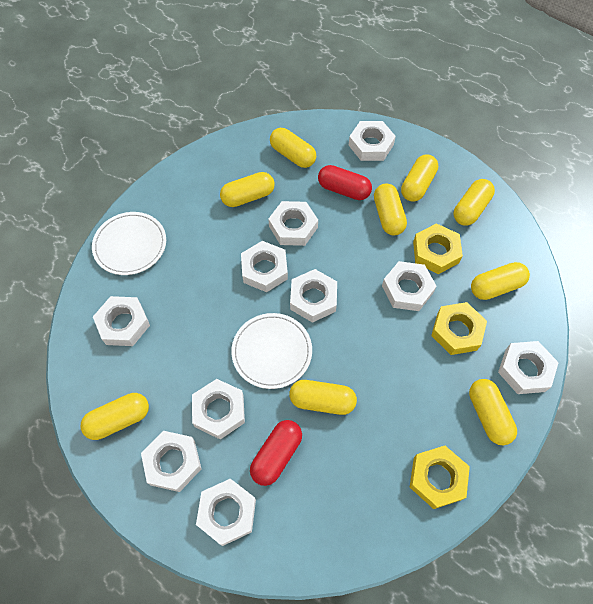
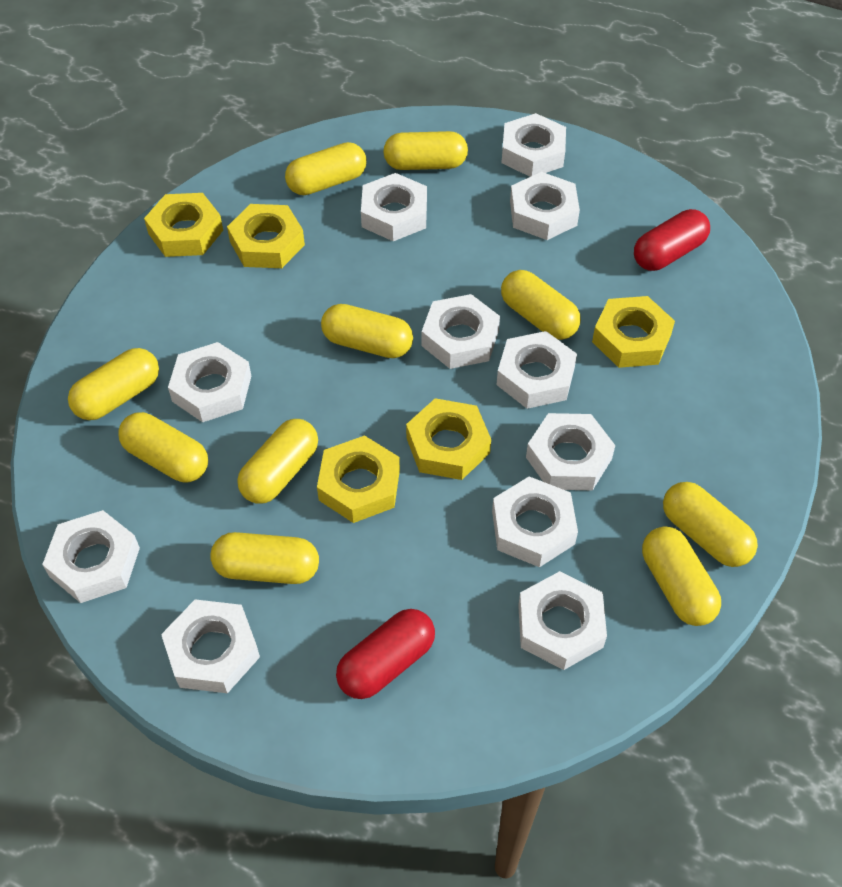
white nut: [93,296,150,346] [141,431,202,492] [192,379,245,439] [196,479,256,546] [241,241,288,292] [268,201,318,246] [290,269,337,323] [349,121,396,161] [382,261,437,311] [498,341,559,394] = 10 -> [42,510,140,603] [161,599,260,693] [168,342,251,422] [361,173,427,241] [422,294,500,369] [492,476,578,567] [496,331,577,409] [501,113,566,177] [510,172,580,240] [518,571,607,670] [526,413,615,490] = 11
white plate: [92,212,166,275] [231,313,312,389] = 2 -> none = 0
yellow capsule: [81,393,149,440] [220,172,275,207] [270,128,316,168] [289,380,357,415] [374,183,407,236] [401,154,438,201] [454,179,495,226] [469,379,517,445] [471,262,530,300] = 9 -> [68,348,159,420] [118,412,208,482] [210,532,319,584] [237,419,318,504] [285,142,367,195] [321,304,413,358] [383,131,468,170] [501,270,581,340] [642,526,721,626] [663,482,758,567] = 10
yellow nut: [410,446,470,509] [413,223,463,274] [431,302,487,355] = 3 -> [144,193,223,257] [227,204,305,268] [317,435,400,523] [406,398,491,480] [592,296,675,368] = 5

